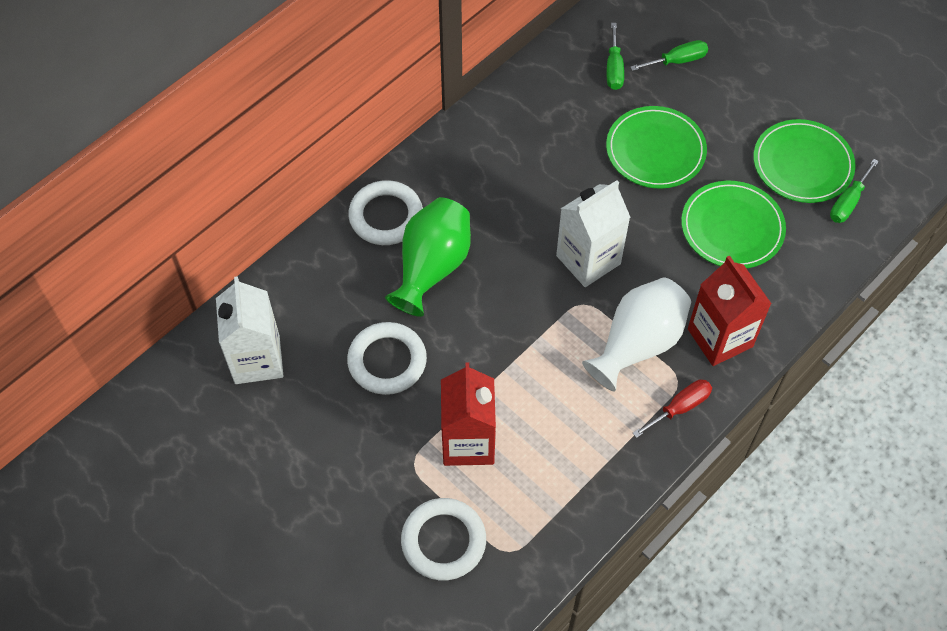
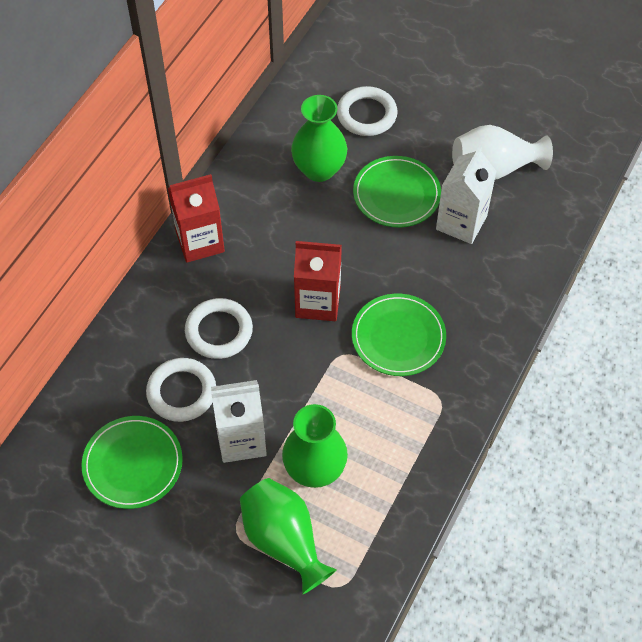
green screwdriver: [607,23,624,90] [630,40,708,71] [830,159,879,223] = 3 -> none = 0
green vase: [385,197,471,317] = 1 -> [240,478,337,595] [282,404,348,488] [291,95,347,182] = 3
red screwdriver: [633,379,712,438] = 1 -> none = 0

